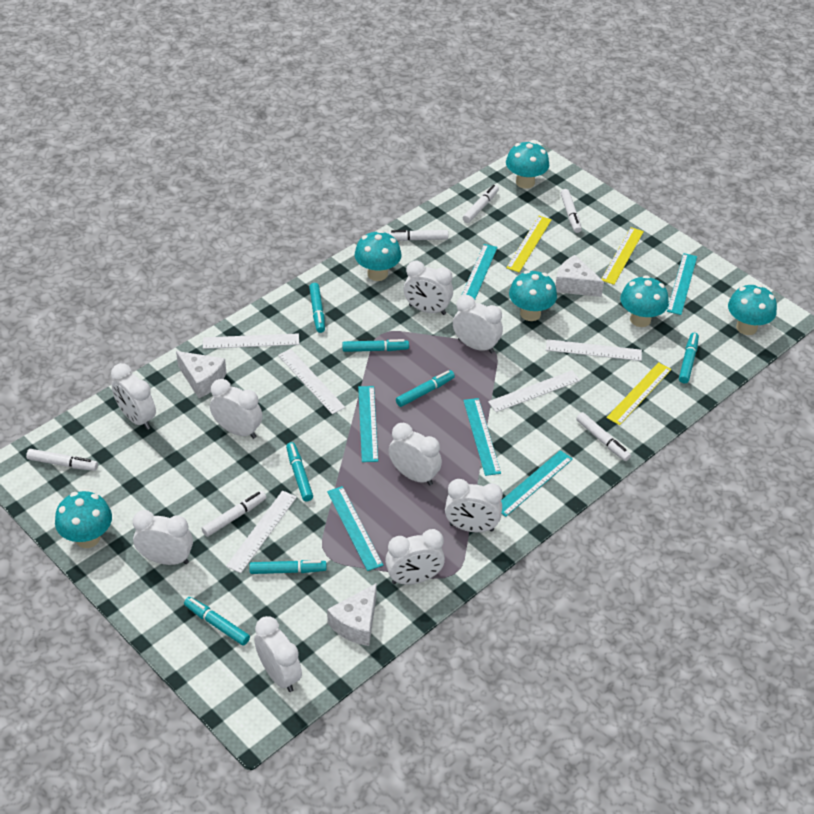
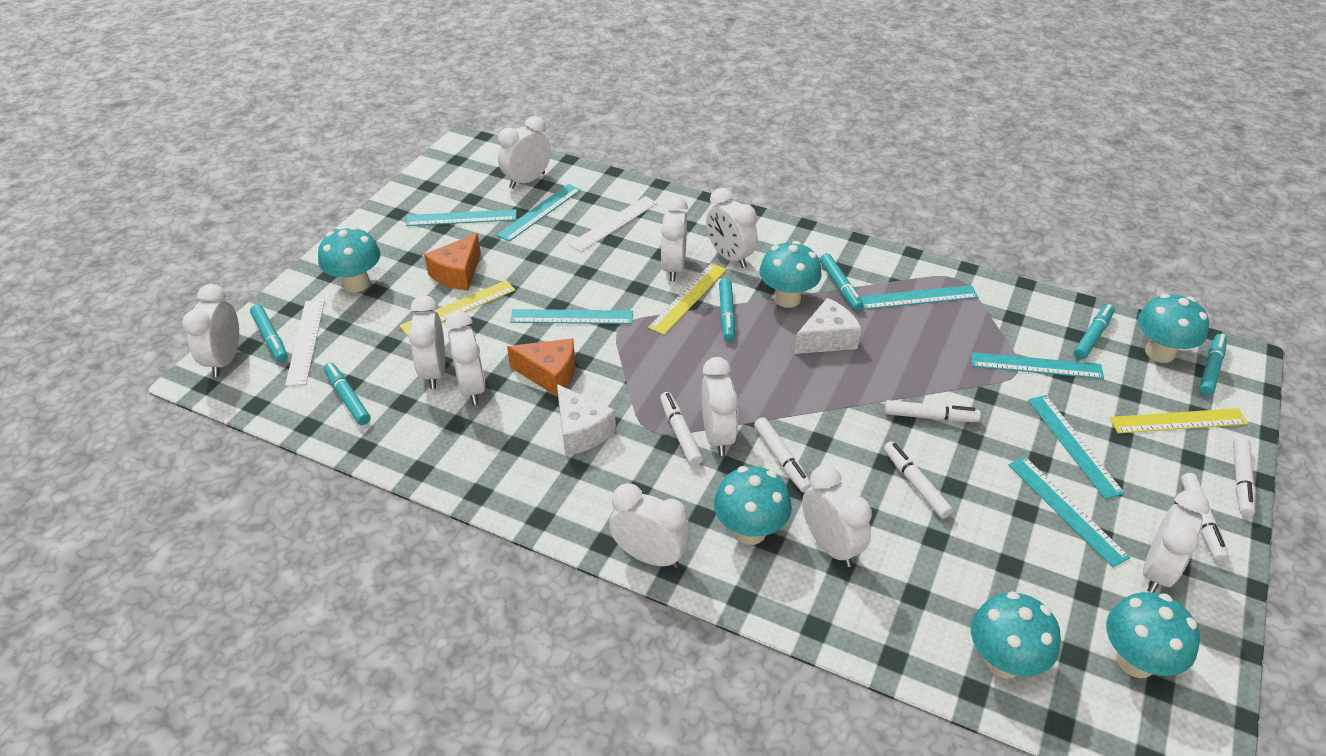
orange cheese: none = 0 -> [424,233,481,291] [507,338,575,397] = 2
turquoise marker: [184,597,250,645] [249,560,327,574] [286,442,313,502] [309,283,325,333] [342,339,409,352] [396,370,455,407] [679,333,699,383] = 7 -> [250,305,288,362] [324,363,371,425] [719,278,735,341] [820,253,863,311] [1074,304,1115,360] [1199,334,1227,396] = 6
turquoise ruler: [327,486,383,571] [358,386,378,462] [461,244,498,299] [463,398,501,476] [501,450,573,517] [667,253,697,315] = 6 -> [406,209,517,226] [496,184,581,242] [510,309,633,324] [859,285,978,310] [971,352,1104,379] [1008,457,1131,567] [1028,395,1125,499] = 7
white cheese: [176,351,227,398] [327,583,377,646] [555,255,604,297] = 3 -> [557,384,616,455] [795,298,861,354] = 2
white clock: [111,363,156,430] [133,510,193,565] [210,379,263,439] [254,616,302,692] [385,529,445,585] [389,423,442,486] [404,260,453,315] [445,479,503,532] [453,295,503,353] = 9 -> [182,284,239,377] [408,296,445,389] [445,311,486,405] [498,116,551,189] [609,483,690,568] [661,196,688,281] [701,357,739,456] [706,188,758,268] [802,465,872,567] [1143,490,1210,593] = 10
white ruler: [203,333,299,349] [226,490,297,573] [278,349,345,414] [488,371,580,412] [546,339,642,361] = 5 -> [285,300,325,386] [569,196,658,252] = 2

